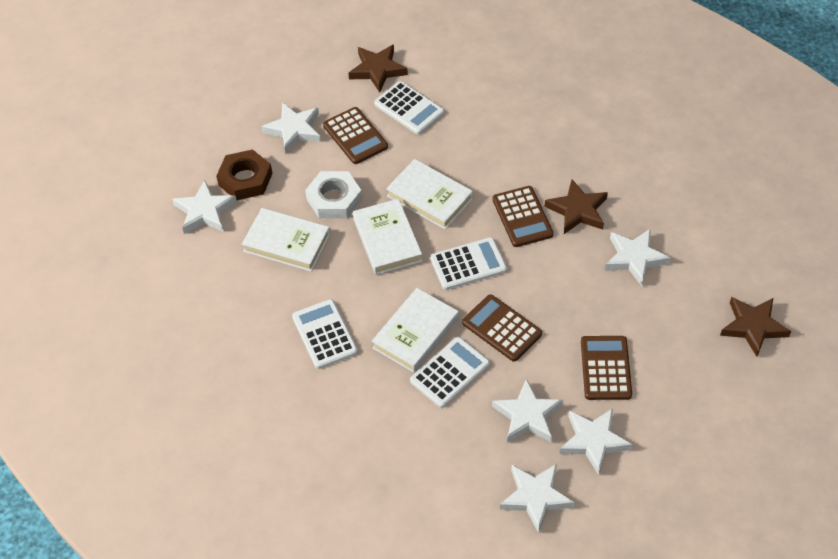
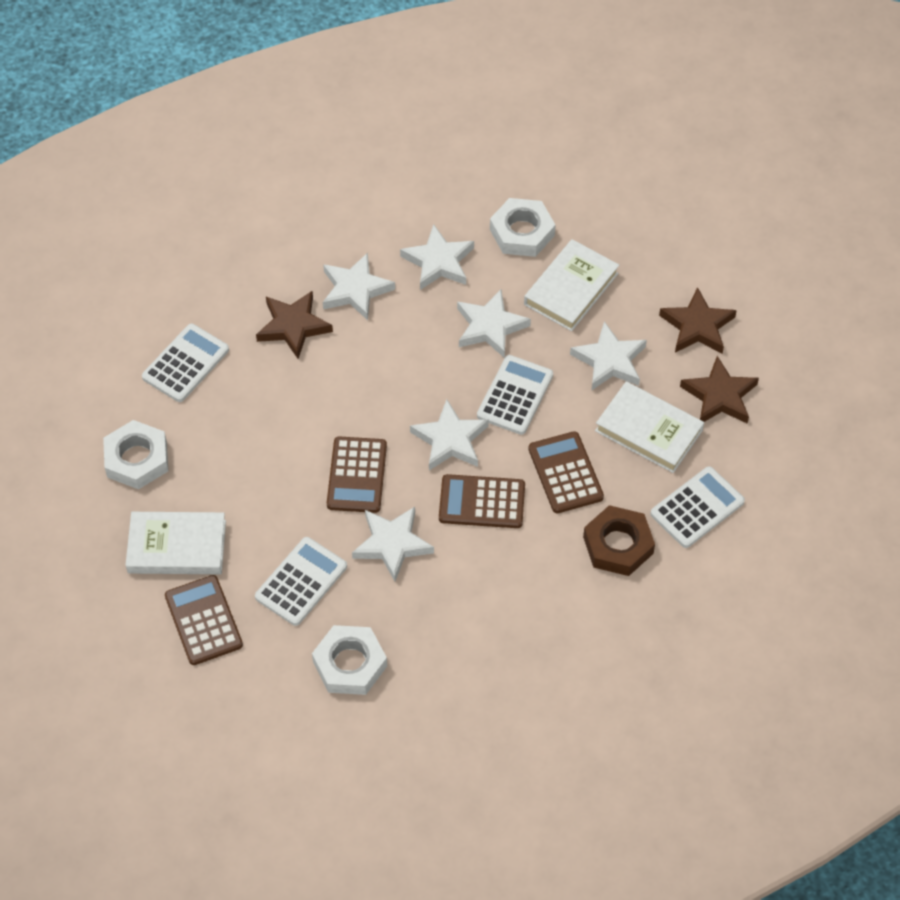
white book: [242,208,330,272] [353,199,422,275] [372,288,459,373] [386,159,473,229] = 4 -> [125,512,226,574] [524,239,619,331] [595,381,704,473] = 3
white nut: [305,171,362,219] = 1 -> [103,420,168,489] [312,625,387,695] [490,198,555,257] = 3

